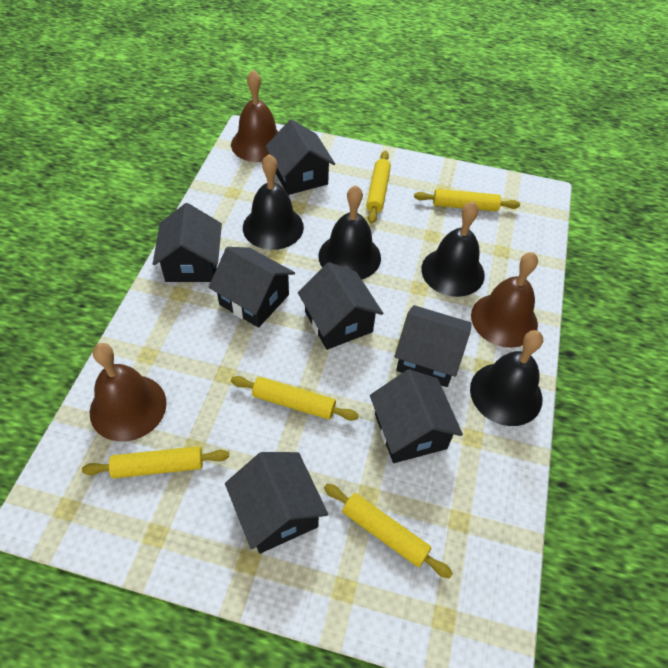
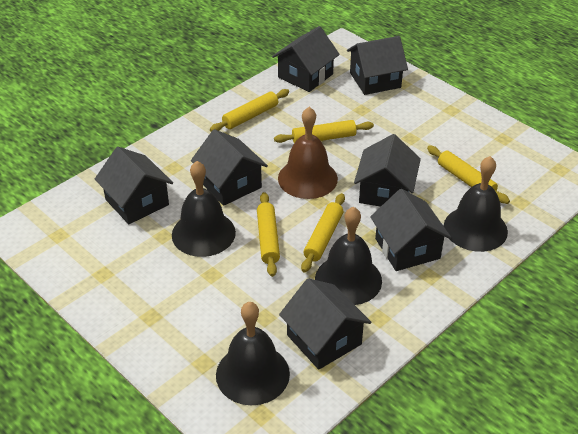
brown bell: [90,343,167,442] [231,70,278,162] [471,252,538,348] = 3 -> [278,107,338,199] = 1

